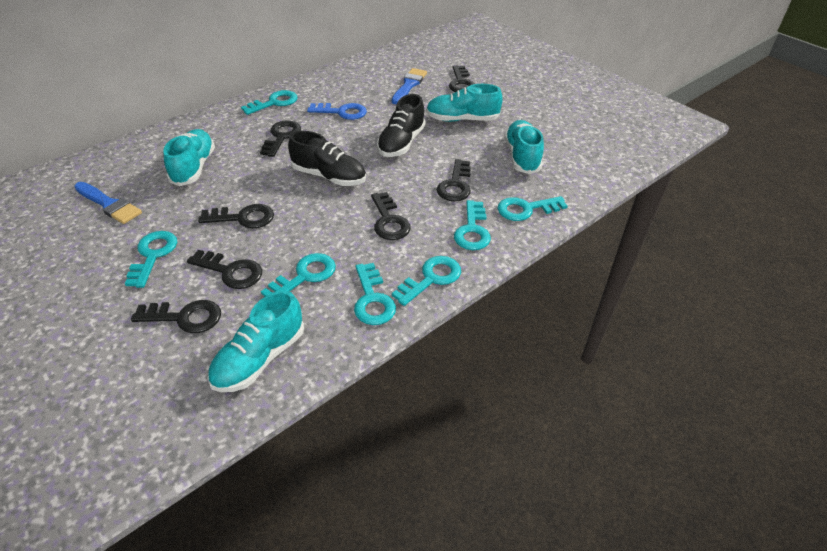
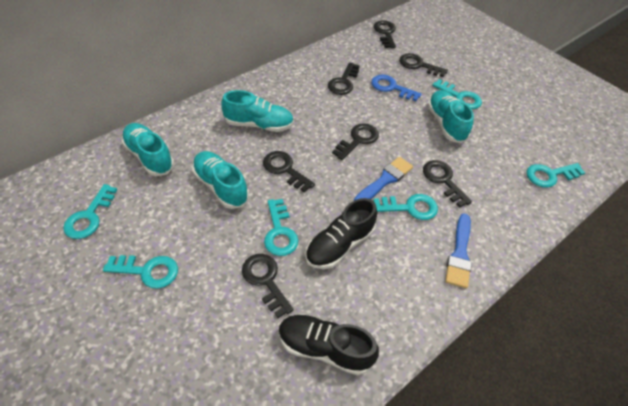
turquoise key: [125,231,177,288] [241,90,298,115] [261,253,336,296] [354,263,396,325] [392,256,461,306] [454,200,491,250] [497,196,568,221] = 7 -> [63,184,118,239] [103,255,178,289] [264,199,299,256] [373,194,438,220] [432,79,482,109] [526,163,585,188] = 6

